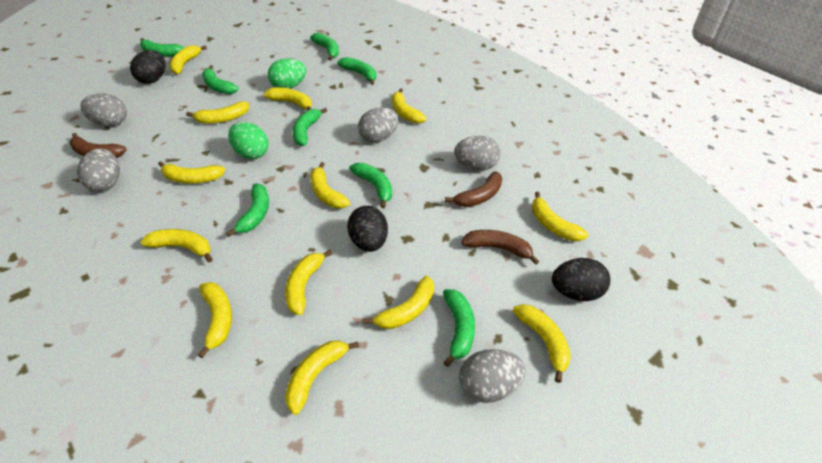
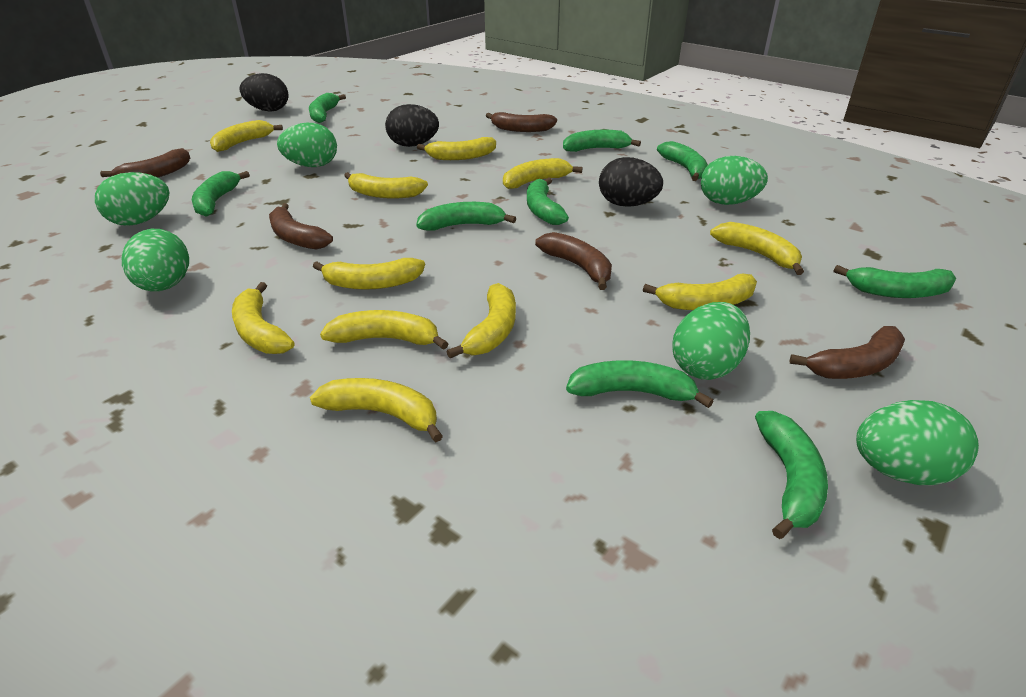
brown banana: [70,133,127,158] [445,171,502,207] [461,230,539,265] = 3 -> [100,148,190,177] [269,203,333,250] [486,112,557,132] [535,232,612,290] [790,326,905,379] = 5
green banana: [140,38,185,57] [202,65,238,94] [226,184,269,237] [293,108,327,146] [310,33,339,61] [337,57,376,85] [349,163,392,208] [443,289,475,367] = 8 -> [192,171,250,217] [309,93,346,123] [416,202,516,231] [527,177,569,225] [563,130,641,152] [566,360,713,408] [657,141,708,181] [755,411,828,539] [834,265,956,298] = 9
green egg: [228,122,269,159] [268,58,306,89] = 2 -> [95,172,169,226] [122,229,189,291] [277,123,337,167] [672,302,750,380] [701,156,768,205] [856,400,979,485] = 6
grey egg: [77,149,120,192] [80,93,127,127] [358,107,398,143] [454,136,500,171] [459,349,526,403] = 5 -> none = 0
yellow banana: [141,229,213,262] [158,161,225,184] [170,45,207,74] [186,101,249,124] [198,282,232,358] [264,87,312,110] [285,250,333,315] [285,341,359,415] [310,162,350,208] [363,276,434,329] [392,88,426,124] [513,304,571,383] [532,192,588,241] = 13 -> [210,120,283,152] [232,282,294,354] [310,378,443,442] [313,258,425,290] [320,310,449,350] [344,172,428,199] [417,137,496,160] [447,283,516,358] [503,158,582,189] [643,274,757,310] [710,222,804,275] = 11

